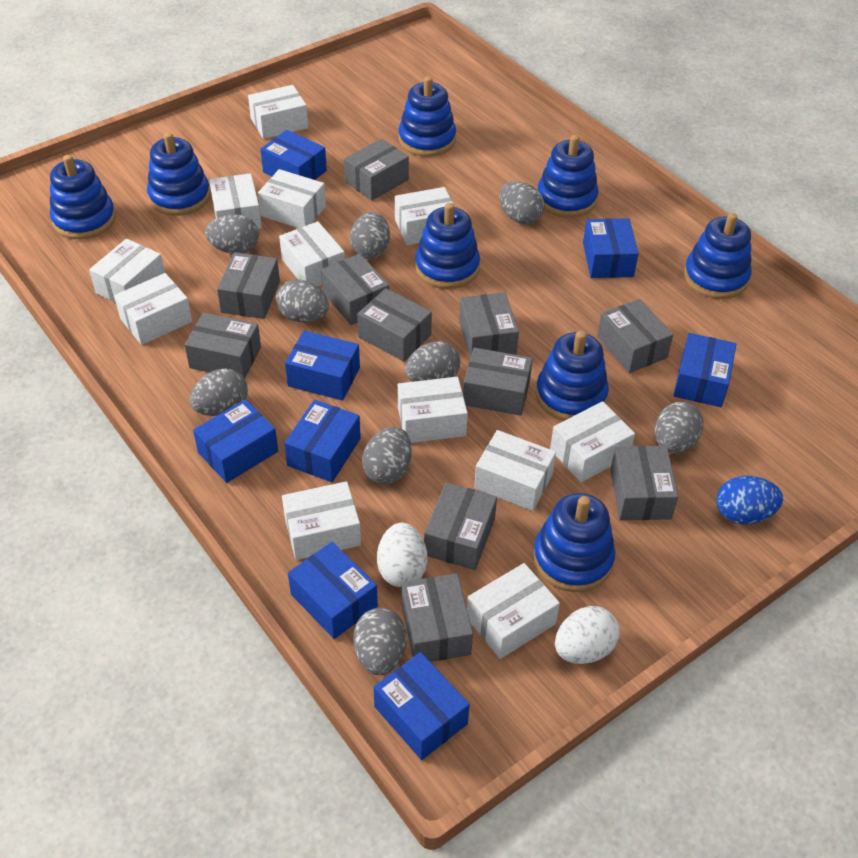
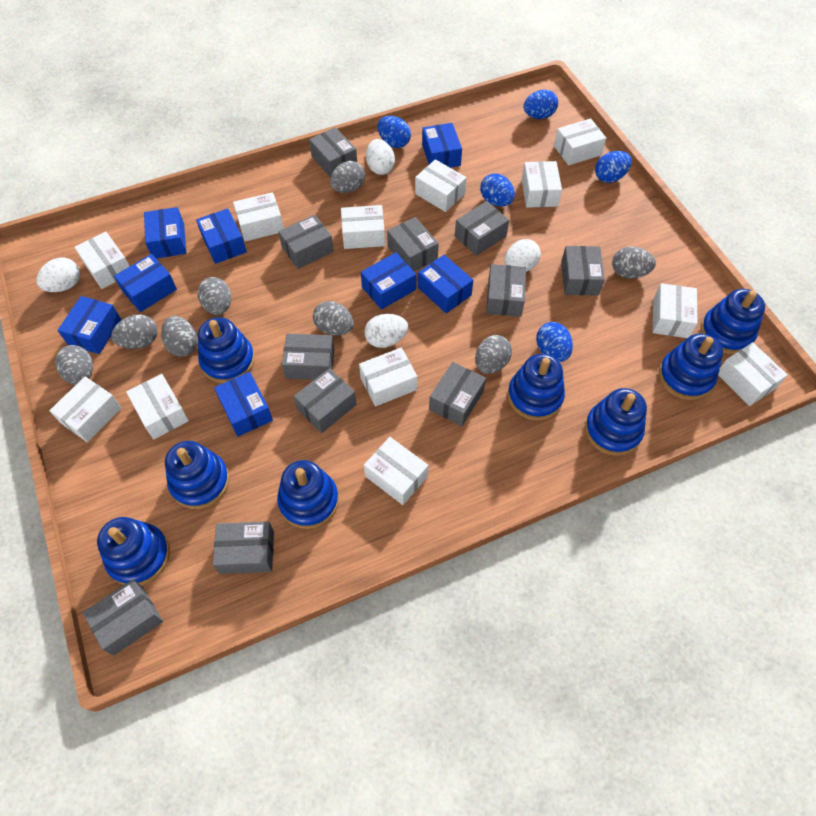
blue egg: [716,476,783,524] = 1 -> [378,116,411,148] [480,173,515,207] [523,89,558,119] [536,322,573,362] [595,151,632,183] = 5
grey egg: [190,369,248,416] [205,214,259,254] [276,280,329,322] [350,212,390,259] [353,608,407,675] [362,427,412,484] [405,341,460,382] [499,181,545,225] [655,402,704,454] = 9 -> [55,345,93,385] [111,314,158,349] [161,316,197,357] [198,277,231,315] [313,301,354,335] [330,161,365,193] [475,335,512,374] [612,246,656,279] = 8
white egg: [377,523,427,587] [555,606,619,664] = 2 -> [36,258,80,292] [364,314,408,348] [366,139,395,175] [504,239,541,272] = 4

